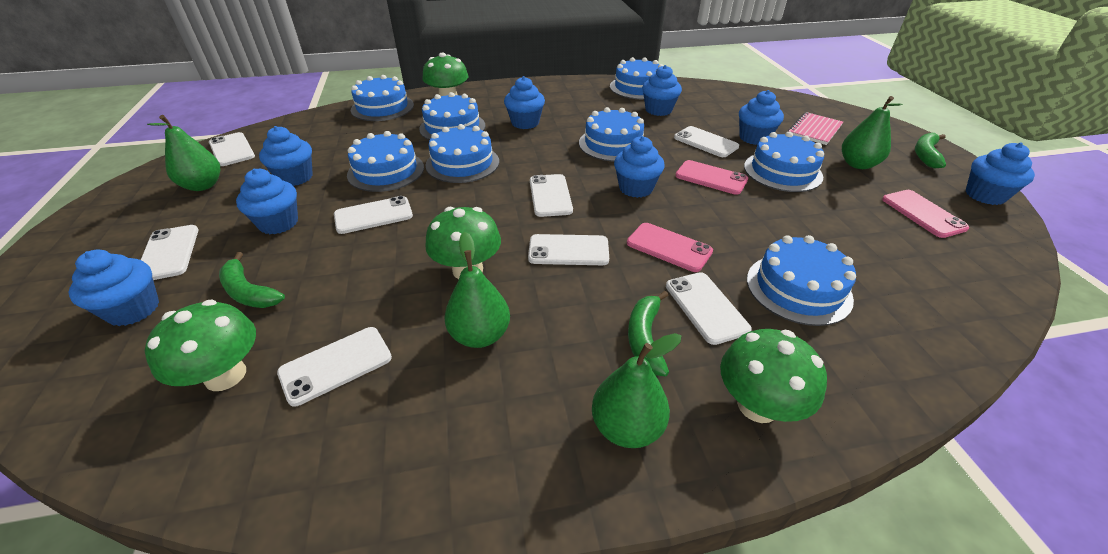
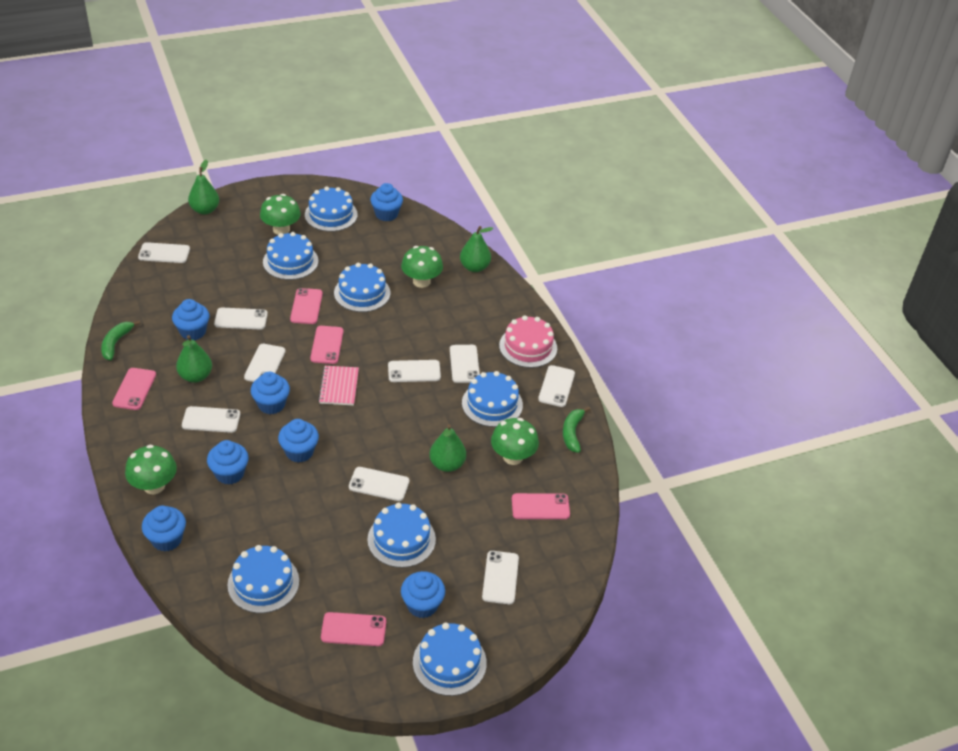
blue cake: [347,131,424,192] [351,75,414,121] [419,92,485,140] [425,124,499,183] [579,107,644,161] [610,57,663,99] [744,132,824,192] [747,235,856,326] = 8 -> [227,545,299,613] [263,232,318,280] [305,186,358,232] [334,263,390,312] [367,503,436,568] [413,623,487,696] [462,371,523,427] = 7
blue cupcake: [68,250,159,326] [236,169,298,234] [259,126,313,186] [504,76,545,129] [614,136,665,198] [642,65,682,116] [739,90,784,145] [966,142,1035,205] = 8 -> [142,505,186,552] [172,299,209,340] [207,440,249,485] [251,372,290,414] [278,419,319,462] [370,183,403,221] [401,571,445,618] = 7
green banana: [219,252,285,308] [628,291,669,376] [915,133,946,168] = 3 -> [101,321,141,360] [563,407,590,453] = 2
pink cake: none = 0 -> [499,315,557,368] = 1
pink phone: [627,223,713,272] [675,160,748,195] [882,190,969,238] = 3 -> [112,368,156,410] [290,288,323,324] [310,326,343,364] [321,612,386,646] [512,493,570,519] = 5
white phone: [141,225,198,280] [209,132,255,166] [277,327,392,406] [334,196,413,234] [528,234,609,265] [530,174,573,217] [666,272,752,345] [674,126,739,157] = 8 -> [138,242,190,263] [182,406,240,433] [214,308,268,329] [244,344,285,382] [349,467,409,501] [388,360,441,382] [450,345,480,383] [482,551,519,604] [538,365,575,407] = 9

